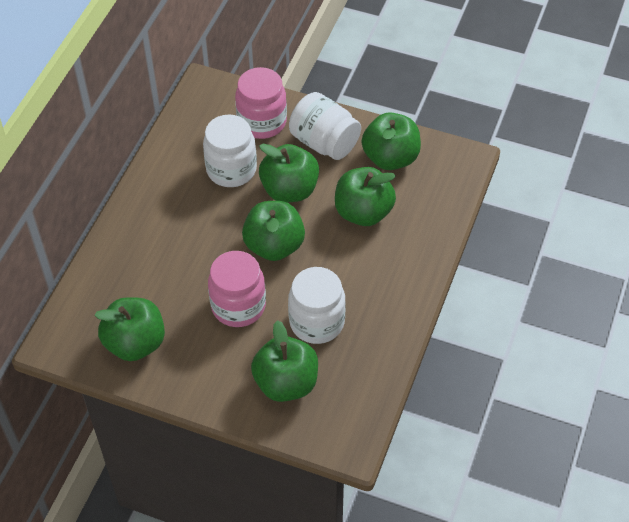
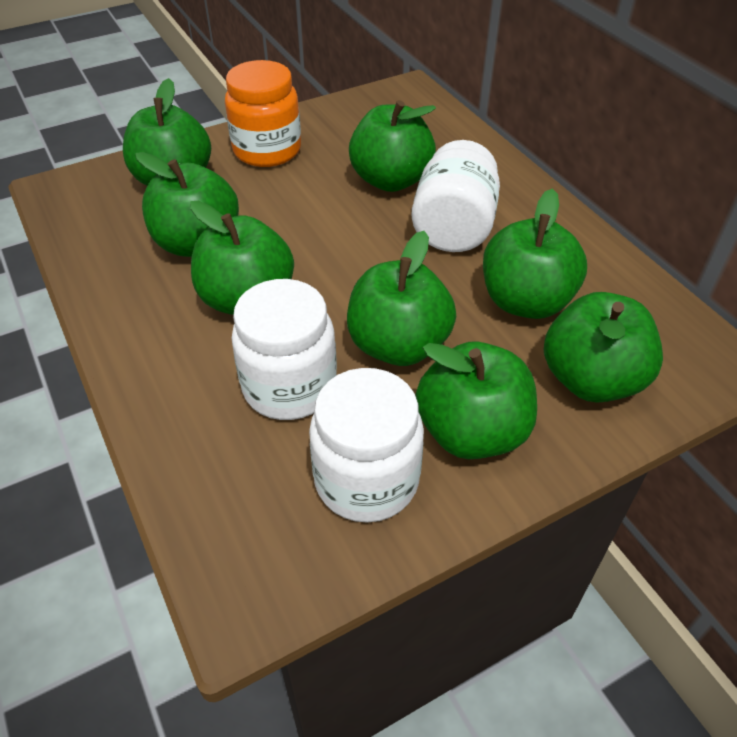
green apple: [94,297,165,361] [242,201,305,261] [251,320,318,402] [259,144,319,202] [335,167,396,226] [362,112,421,170] = 6 -> [123,78,211,186] [135,152,239,257] [190,201,294,315] [347,231,456,366] [349,100,436,192] [416,342,537,459] [483,189,587,319] [544,292,663,403] = 8
orange jar: none = 0 -> [225,60,301,167] = 1
pink jar: [208,251,266,327] [235,67,287,139] = 2 -> none = 0

